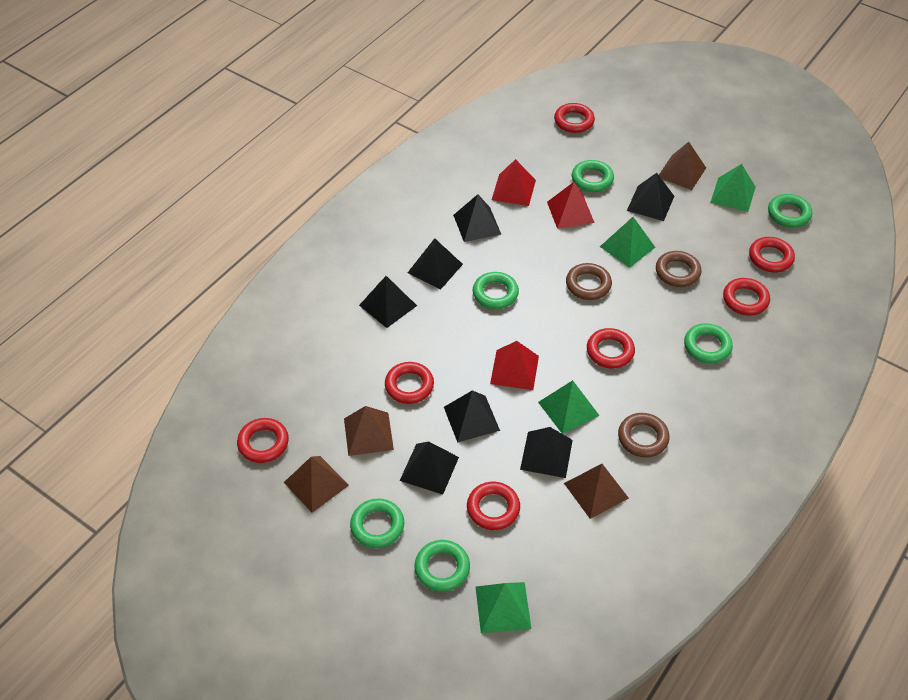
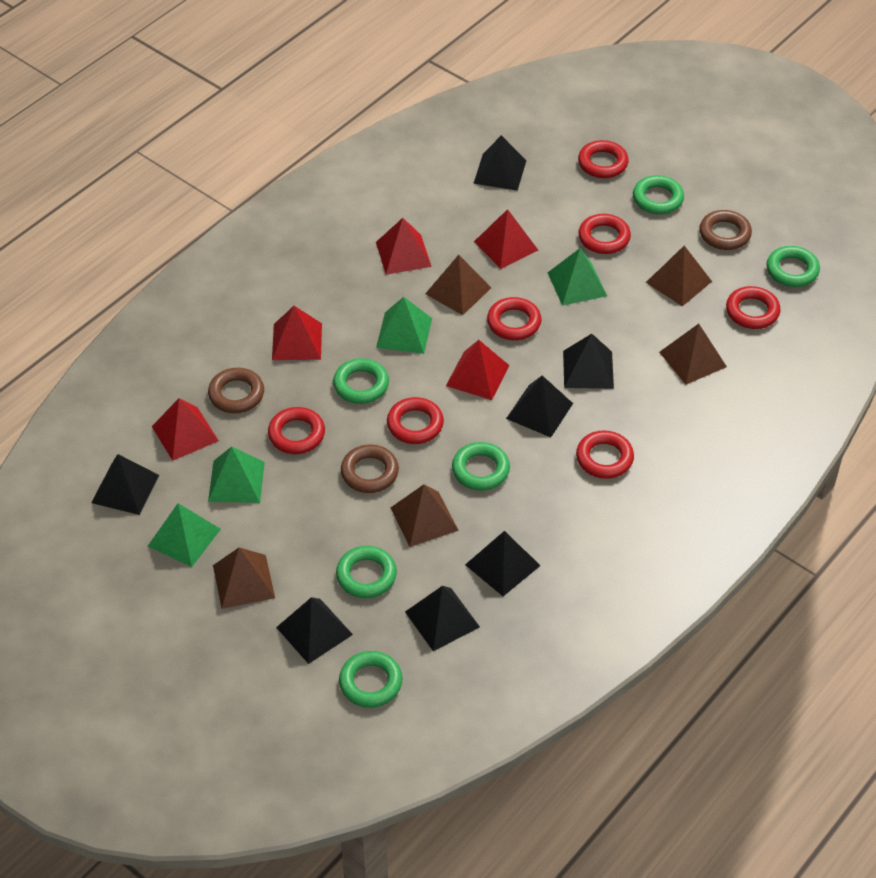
brown pyramid: [284,456,349,513] [344,406,394,456] [564,464,629,519] [659,142,706,190] = 4 -> [213,548,275,609] [391,484,459,547] [425,255,491,315] [646,246,712,306] [659,324,727,385] = 5
red pyramid: [490,341,539,390] [492,159,536,206] [547,182,595,229] = 3 -> [152,398,219,461] [272,306,322,360] [376,218,432,275] [446,340,510,400] [474,209,538,269] = 5

